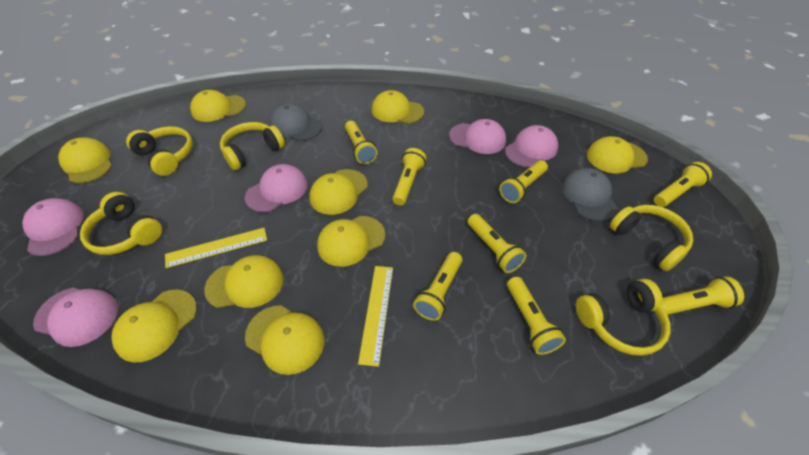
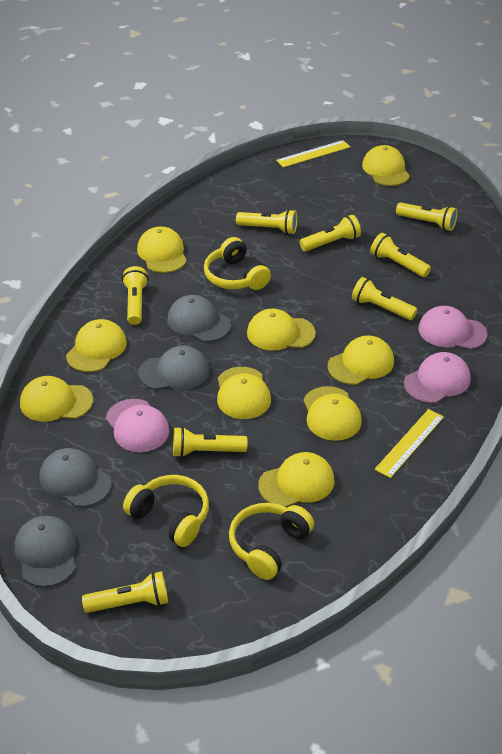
grey cap: [270,104,322,141] [562,168,618,221] = 2 -> [14,516,76,587] [39,448,112,507] [138,346,209,390] [167,295,231,342] = 4
pink cap: [22,198,84,256] [33,288,118,347] [245,164,308,213] [449,119,506,154] [505,125,558,167] = 5 -> [106,399,169,452] [404,352,471,403] [418,306,487,349] = 3
yellow headphones: [80,192,162,255] [126,126,193,176] [220,122,285,170] [576,279,671,356] [610,205,693,271] = 5 -> [123,475,209,547] [204,237,271,290] [229,503,314,580] = 3

